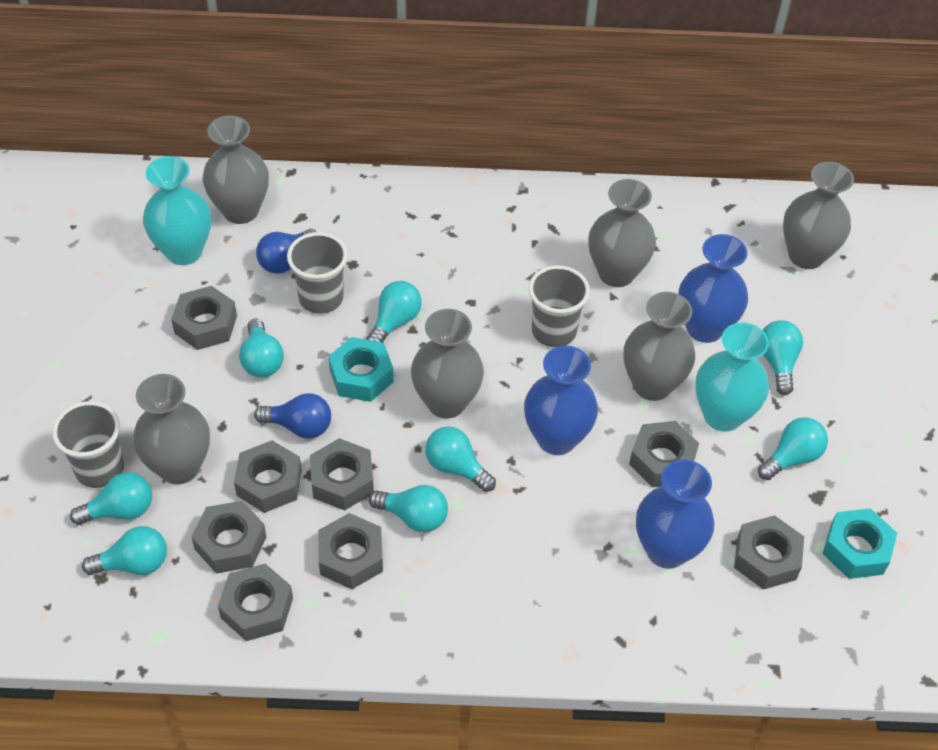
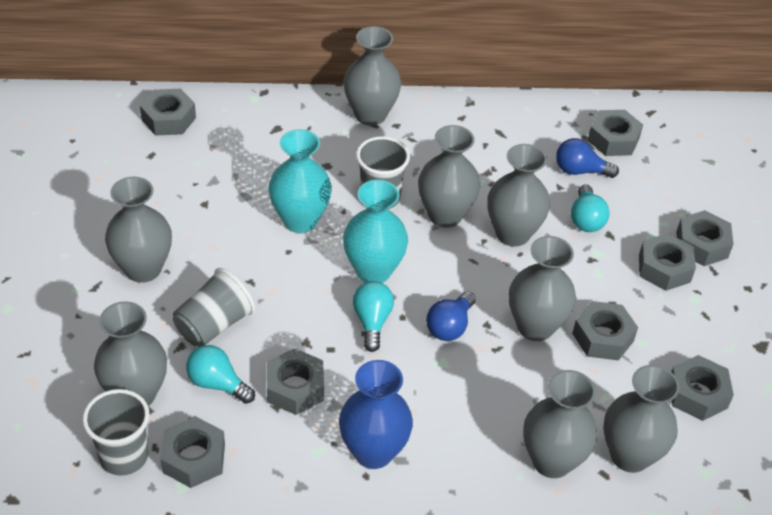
blue vase: [524,346,598,455] [636,460,714,569] [678,234,748,343] = 3 -> [339,360,413,469] = 1
grey vase: [133,374,210,484] [202,115,269,224] [411,309,484,418] [588,179,656,287] [624,292,695,401] [783,162,854,269] = 6 -> [94,301,167,406] [105,176,172,283] [344,26,401,126] [418,125,480,228] [487,144,550,247] [509,236,576,341] [523,370,597,478] [603,365,680,473] = 8
turquoise light bulb: [70,472,152,525] [82,526,167,575] [239,319,284,377] [366,281,422,342] [369,485,448,532] [425,427,496,492] [758,417,828,480] [763,320,803,395] = 8 -> [186,345,255,404] [353,281,394,352] [571,184,610,232] = 3
turquoise nut: [329,337,394,402] [823,508,897,579] = 2 -> none = 0

